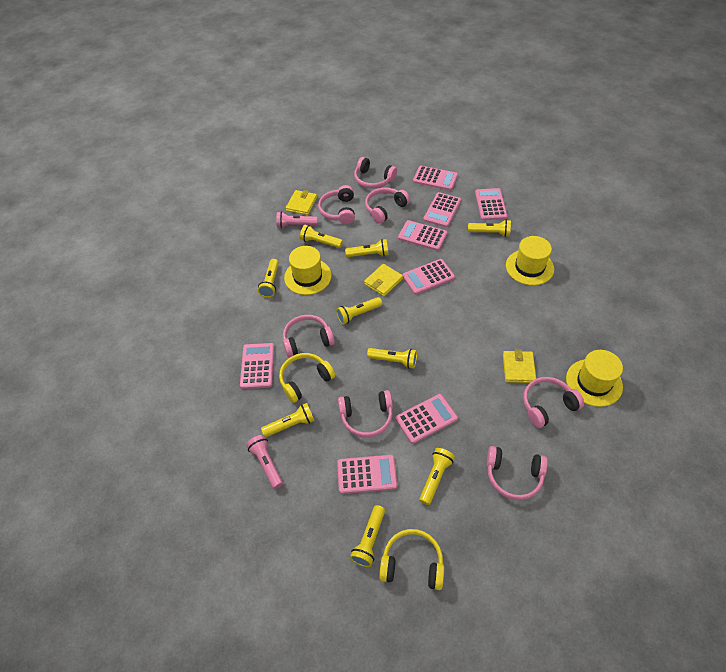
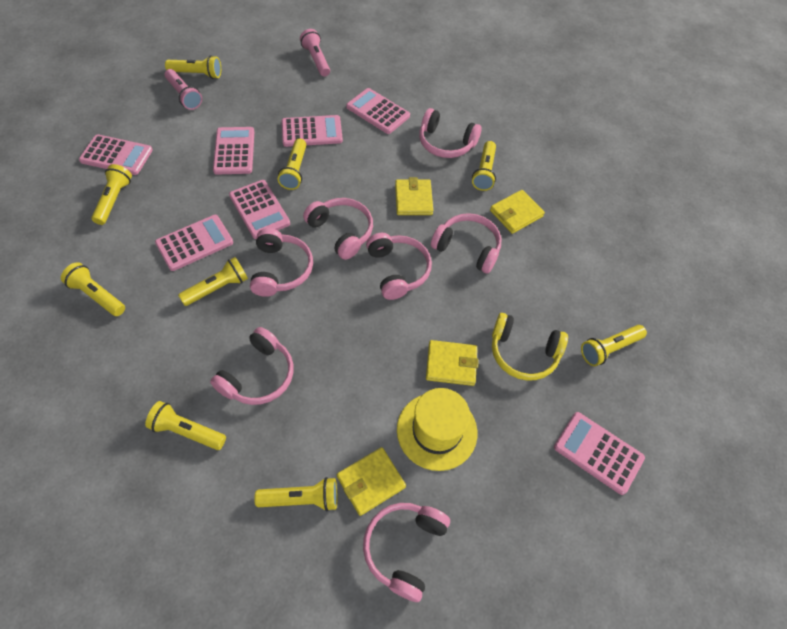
pink calculator: [240,343,274,389] [337,455,397,494] [396,394,458,444] [398,220,447,251] [402,259,455,295] [413,166,458,191] [423,192,461,227] [475,188,508,220] = 8 -> [79,134,153,175] [155,215,233,271] [213,127,254,175] [229,180,290,239] [282,115,343,147] [346,88,410,134] [554,412,645,495] = 7
yellow hat: [284,246,332,295] [506,236,554,285] [566,350,623,407] = 3 -> [397,388,477,471] = 1
yellow headphones: [279,353,335,403] [379,529,444,590] = 2 -> [492,313,568,381] = 1
yellow wallet: [286,190,317,215] [364,264,403,296] [503,349,536,383] = 3 -> [337,447,406,516] [395,177,433,215] [426,340,479,386] [490,190,545,234] = 4

